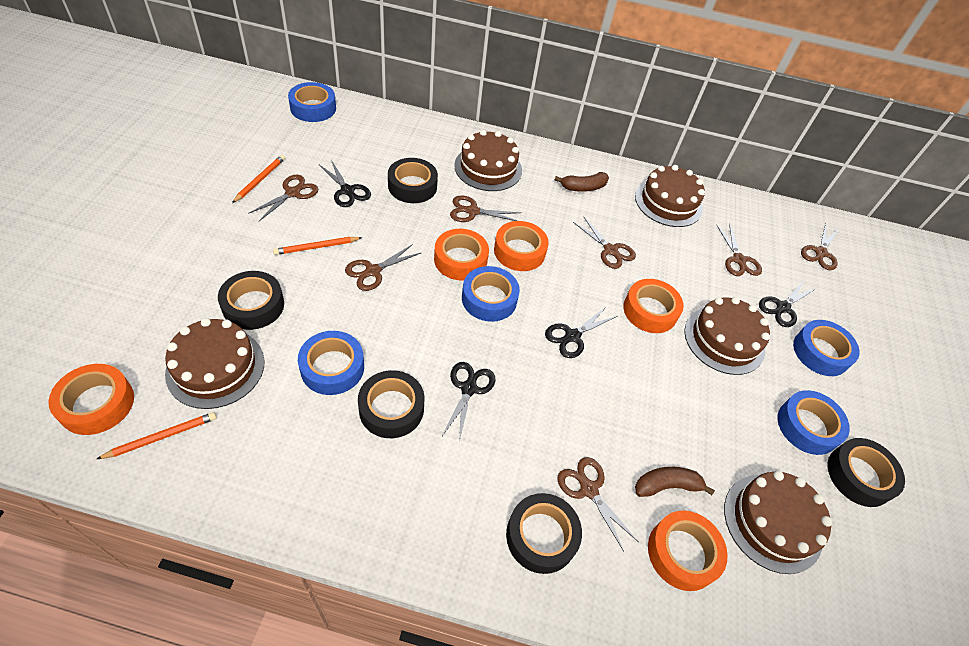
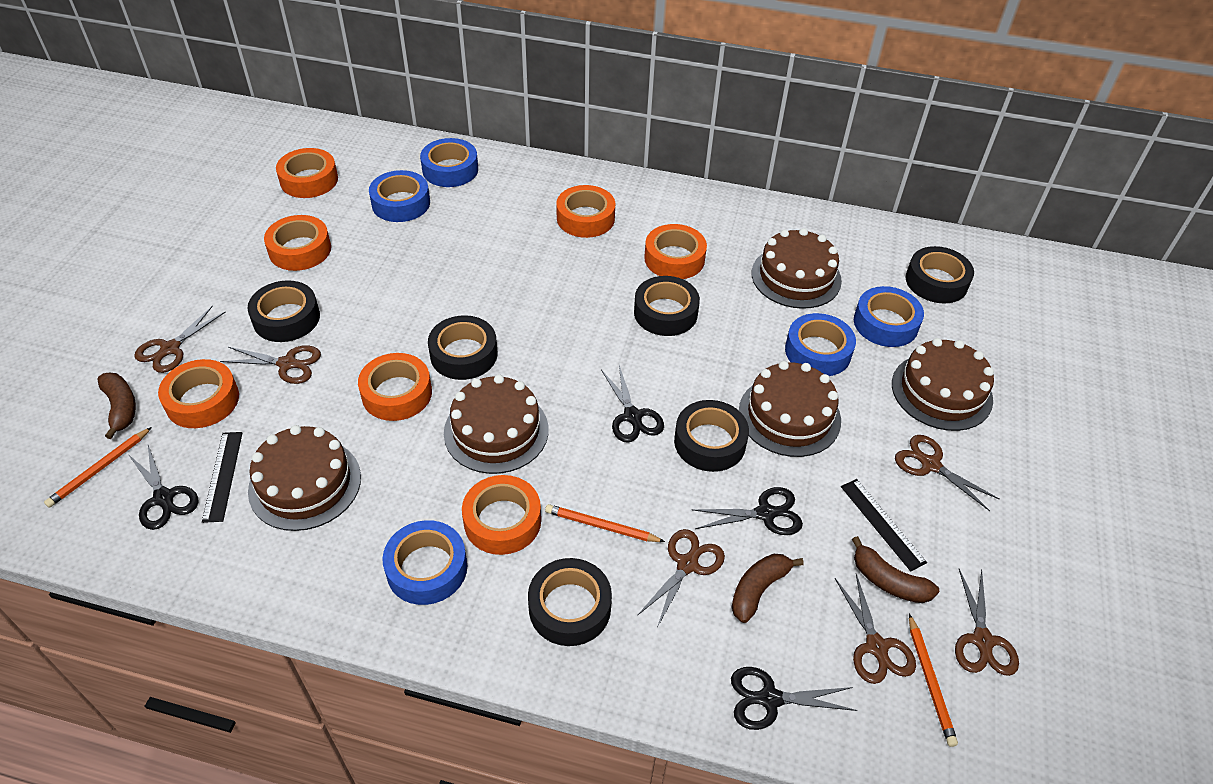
black ruler: none = 0 -> [202,432,243,523] [841,479,927,571] = 2
black tape: [218,271,284,330] [358,370,425,438] [388,158,438,203] [506,493,582,574] [828,438,905,507] = 5 -> [247,280,320,342] [428,315,497,380] [528,558,612,646] [634,276,700,336] [674,400,749,472] [905,246,974,303] = 6
brown banana: [555,172,609,192] [635,467,715,497] = 2 -> [98,372,136,439] [731,554,804,623] [852,536,939,603] = 3
brown scissors: [248,175,319,221] [345,244,422,291] [450,196,521,222] [557,457,639,552] [573,217,636,269] [717,224,762,276] [801,224,838,270] = 7 -> [134,305,225,373] [220,345,321,384] [637,529,725,628] [835,574,916,684] [895,435,1000,511] [955,569,1019,676] = 6
orange tape: [48,364,134,435] [434,229,489,281] [494,221,549,271] [623,279,684,333] [648,511,727,591] = 5 -> [158,359,239,428] [264,215,331,271] [276,148,338,198] [358,353,432,421] [462,475,541,555] [556,185,615,238] [644,224,707,279] = 7

